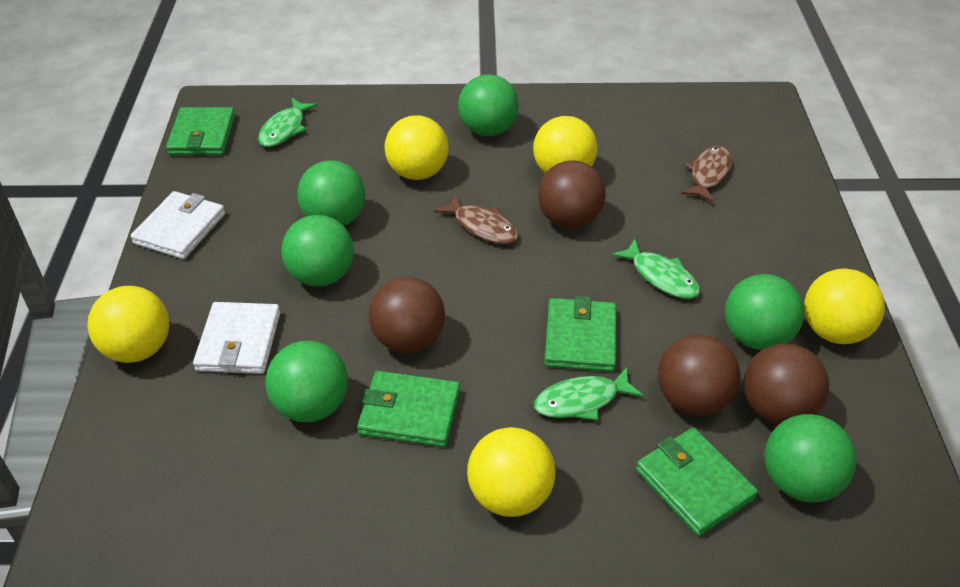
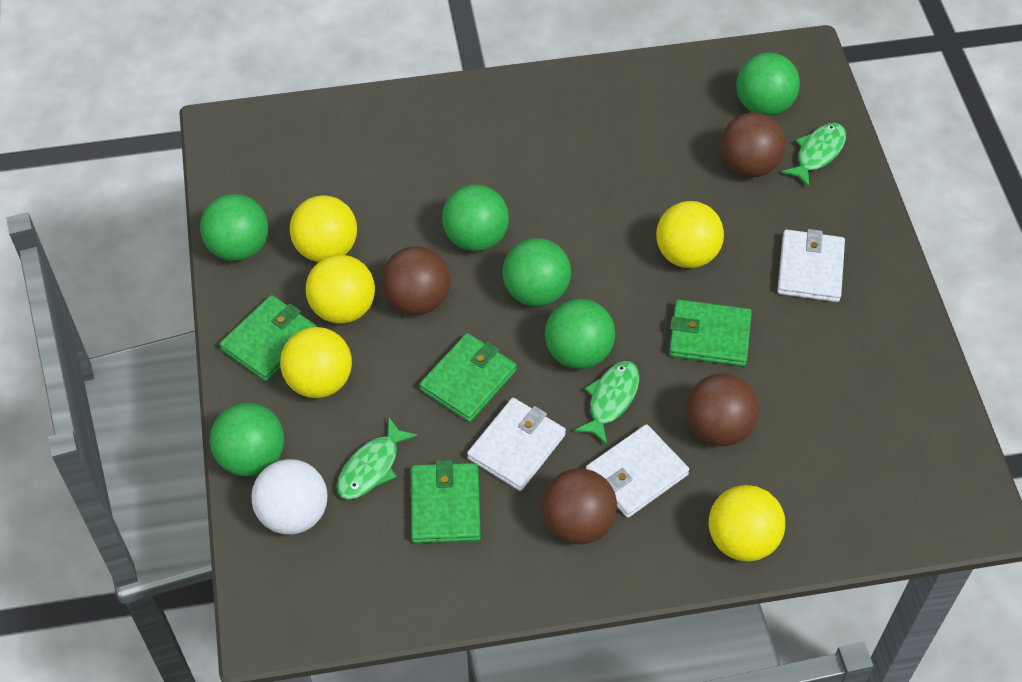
brown fish: [434,194,519,244] [682,146,732,203] = 2 -> none = 0
white ball: none = 0 -> [252,459,327,535] = 1
white wallet: [131,191,225,259] [193,302,280,374] = 2 -> [467,398,566,491] [586,424,689,518] [777,229,845,302] = 3

